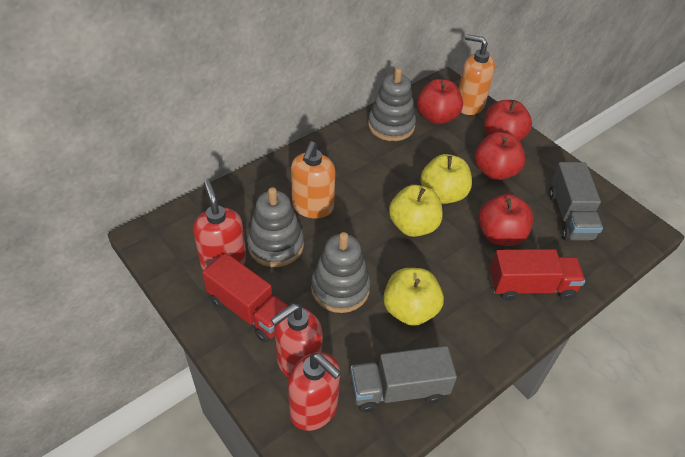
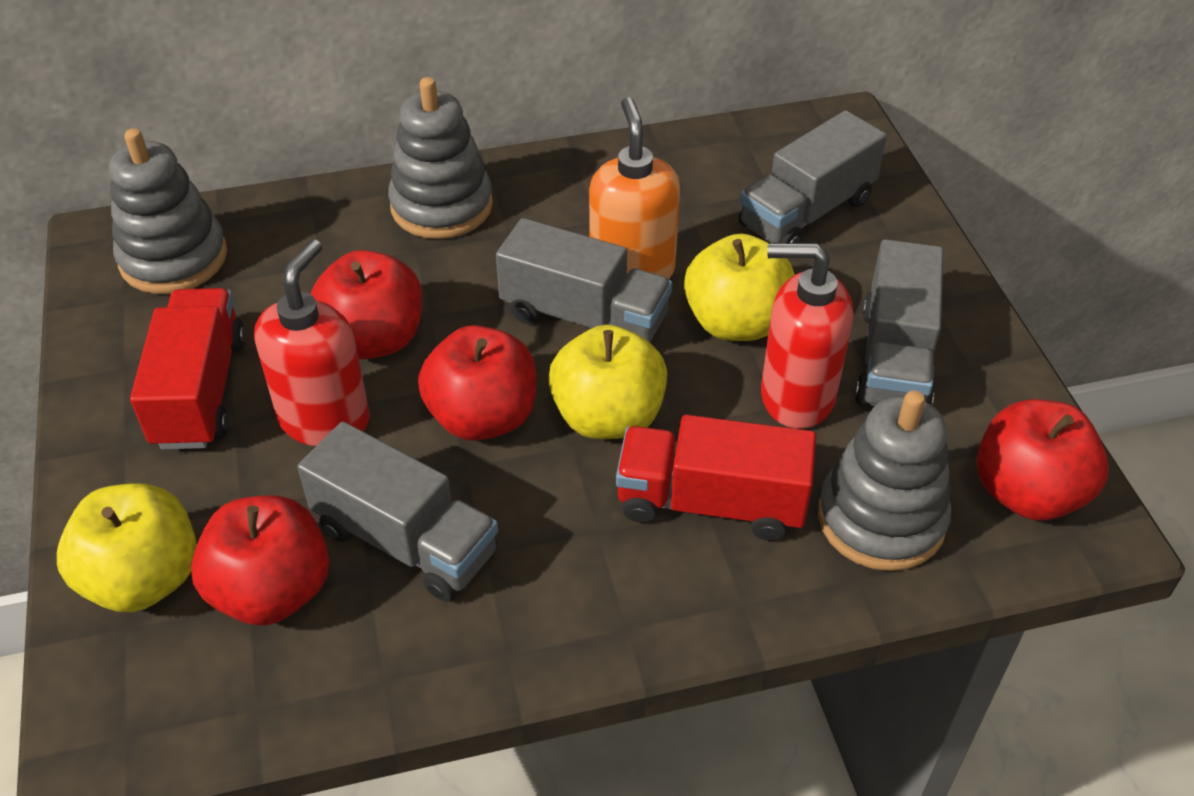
grey truck: [350,346,457,413] [549,162,603,241] = 2 -> [297,422,498,602] [496,218,672,342] [739,110,887,243] [855,239,944,406] = 4
orange soap dispenser: [291,141,335,218] [459,34,495,115] = 2 -> [589,97,680,280] = 1
red soap dispenser: [193,180,247,270] [270,303,323,378] [288,352,341,431] = 3 -> [254,239,370,447] [761,243,853,429] = 2

